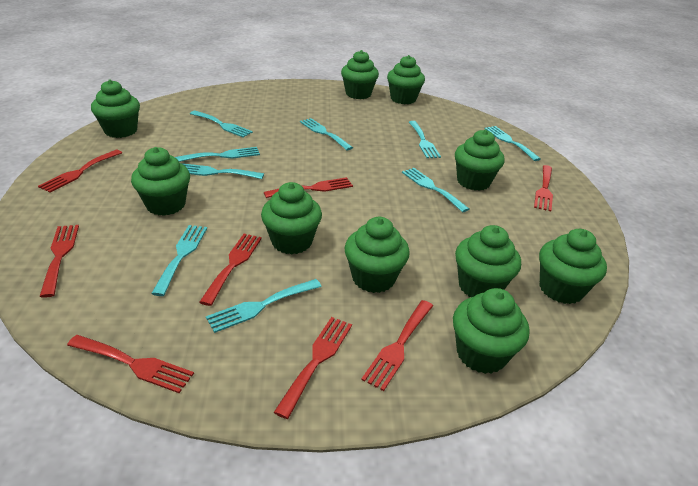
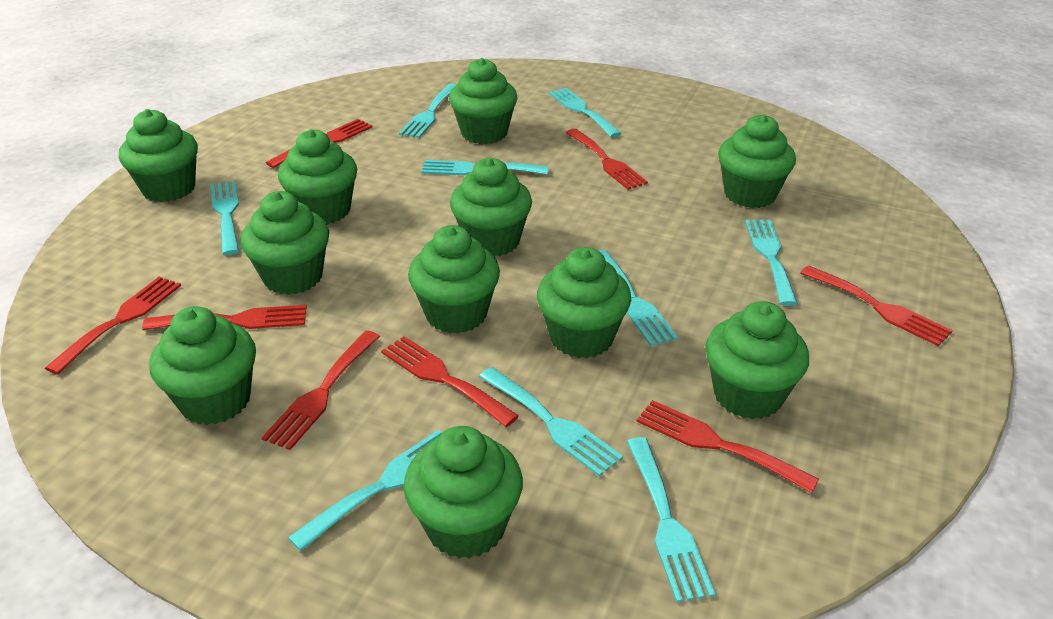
green cupcake: [91,80,140,138] [131,147,190,216] [261,182,322,254] [341,50,379,99] [345,217,410,293] [387,55,425,104] [453,288,529,374] [455,129,505,191] [455,225,521,297] [539,229,607,304] = 10 -> [119,109,198,202] [149,306,256,425] [241,191,329,295] [278,129,357,224] [403,426,523,559] [408,225,500,334] [449,58,517,144] [450,157,532,257] [537,247,631,358] [705,301,809,420] [718,114,796,208] = 11

